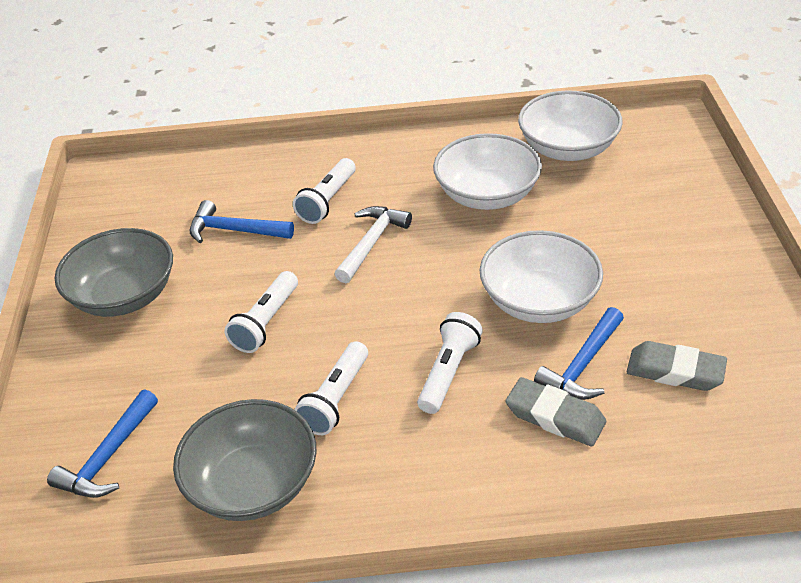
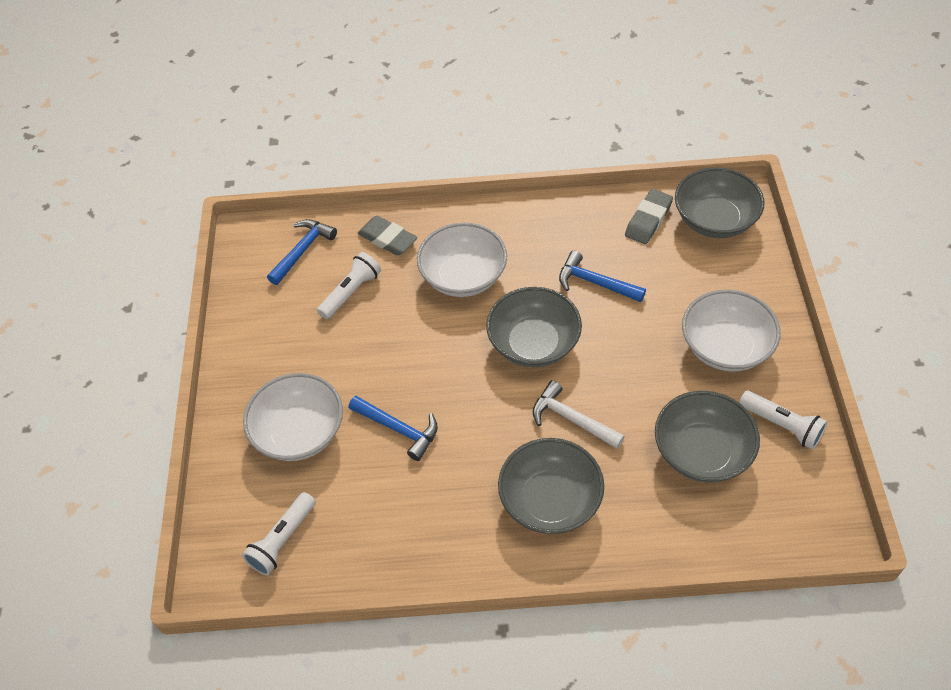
grey bowl: [55,228,173,317] [173,399,317,521] = 2 -> [486,287,582,367] [498,438,604,534] [655,391,760,483] [675,167,764,238] = 4
white flashlight: [224,271,298,353] [293,158,356,224] [294,341,368,435] [417,312,483,414] = 4 -> [242,492,316,576] [317,252,381,319] [739,391,827,450] = 3

